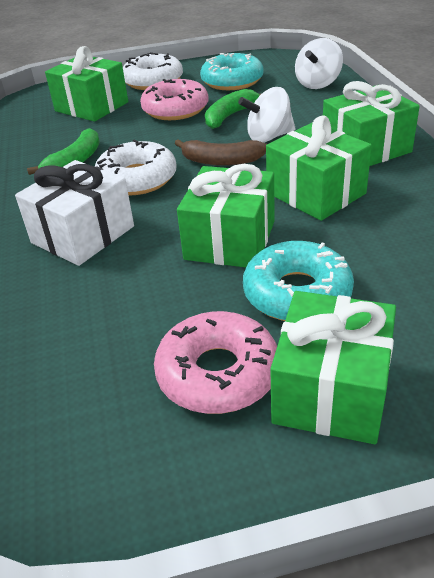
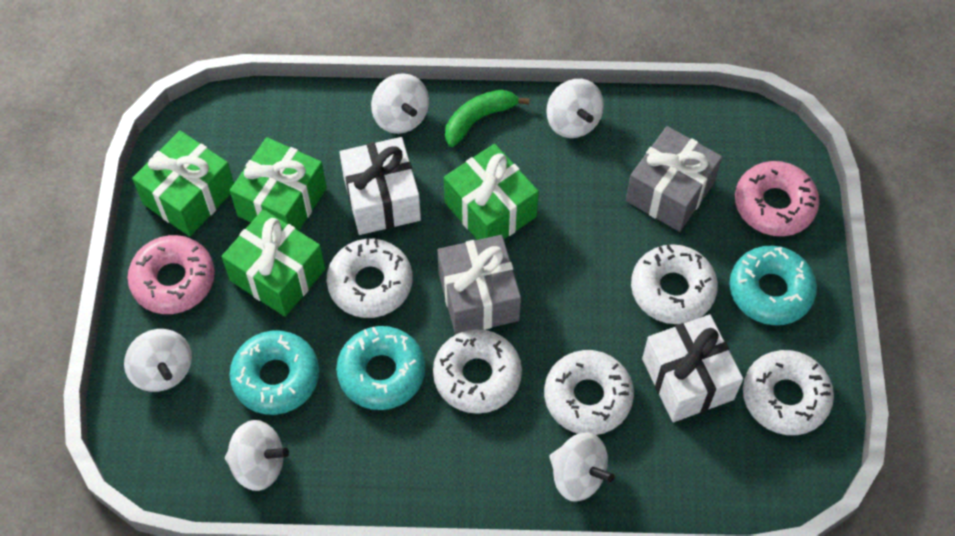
brown banana: [175,139,267,166] = 1 -> none = 0
green banana: [27,128,100,175] [205,89,262,129] = 2 -> [445,90,529,147] = 1
green gift: [45,46,128,122] [177,164,275,268] [266,115,372,221] [271,291,396,444] [323,81,420,166] = 5 -> [132,130,234,236] [221,209,325,317] [230,137,327,231] [444,144,539,240] = 4
grey gift: none = 0 -> [437,235,521,335] [626,126,722,232] = 2
turquoise donut: [200,53,263,90] [243,241,354,321] = 2 -> [230,331,319,415] [336,326,425,410] [729,246,817,325] = 3
white donut: [95,139,177,195] [123,52,183,90] = 2 -> [327,238,412,318] [433,329,522,414] [544,350,634,435] [631,244,718,324] [743,350,834,435] = 5
white gift: [15,160,134,266] = 1 -> [339,137,421,235] [642,315,743,422] = 2
white spinning top: [238,87,296,143] [295,38,343,89] = 2 -> [124,329,192,392] [225,420,289,491] [371,73,429,134] [546,79,604,138] [549,432,615,502] = 5

